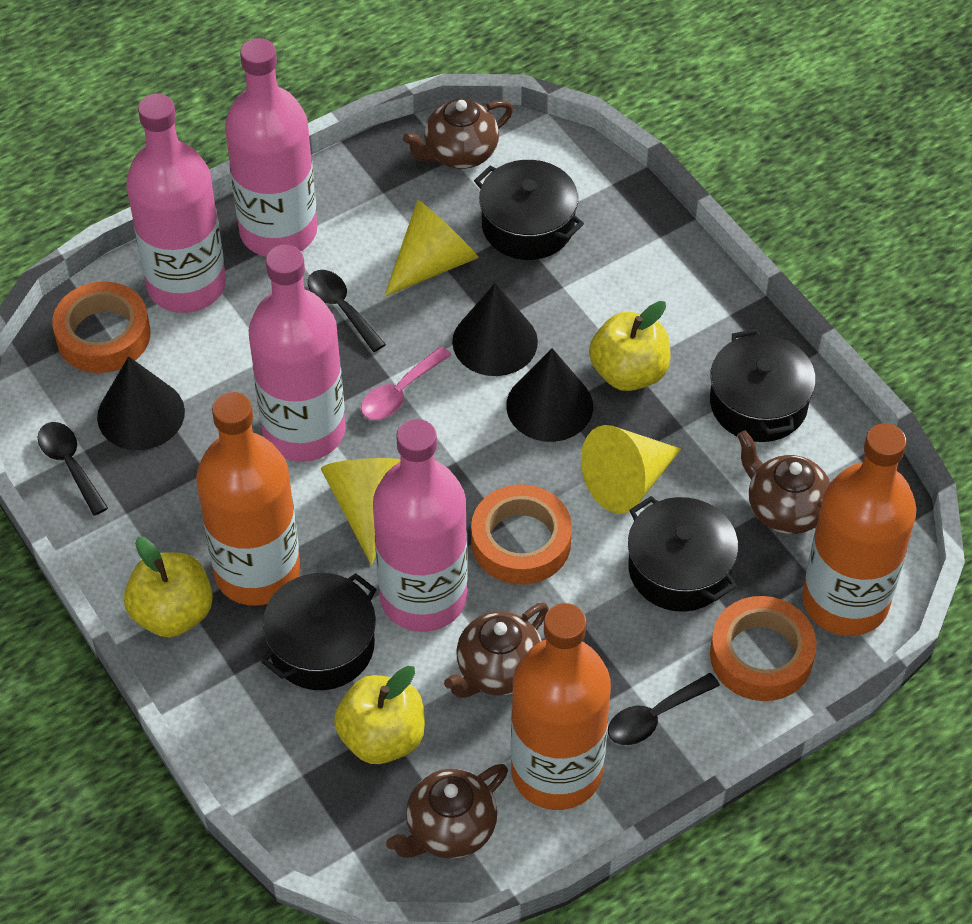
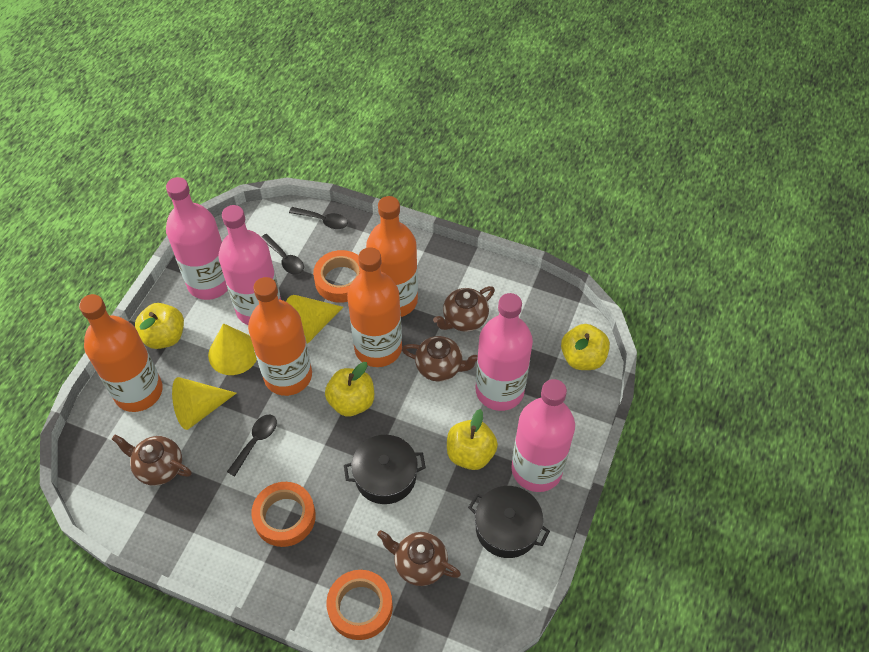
black cone: [97,356,185,450] [452,283,538,376] [506,348,593,442] = 3 -> none = 0
black pot: [261,573,377,690] [474,160,584,260] [628,496,738,612] [710,329,816,442] = 4 -> [344,435,426,504] [468,486,550,558] = 2
orange bottle: [196,392,301,606] [511,603,611,810] [802,423,916,636] = 3 -> [79,294,163,412] [248,277,312,396] [347,247,402,367] [366,196,418,317] = 4
pink spoon: [361,346,451,420] = 1 -> none = 0
yellow apple: [124,537,213,637] [334,666,425,764] [589,301,671,391] = 3 -> [135,303,184,349] [325,362,374,416] [447,409,498,470] [561,324,610,370] = 4

